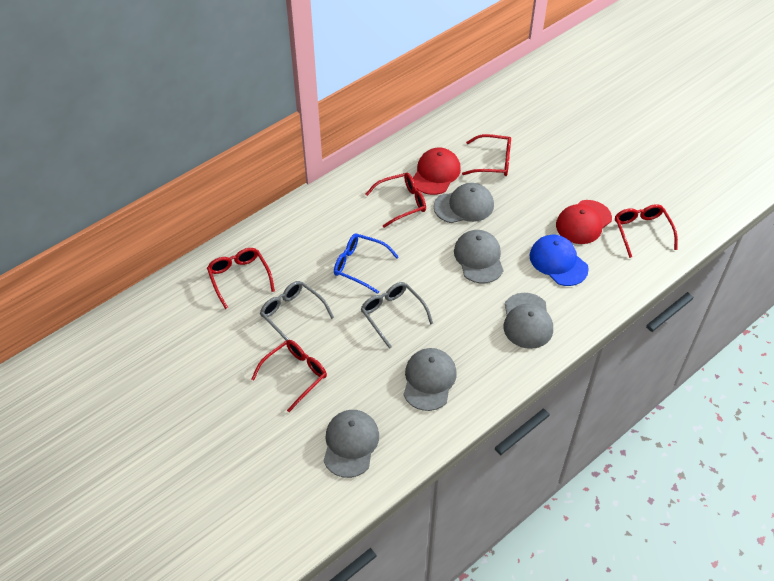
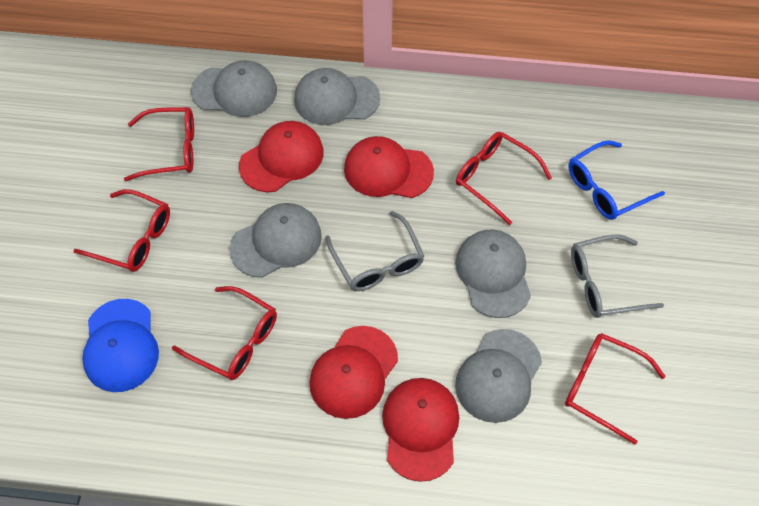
red cap: [413,147,461,195] [556,200,612,244] = 2 -> [239,121,324,192] [309,326,398,419] [344,136,434,198] [382,378,459,482] = 4

